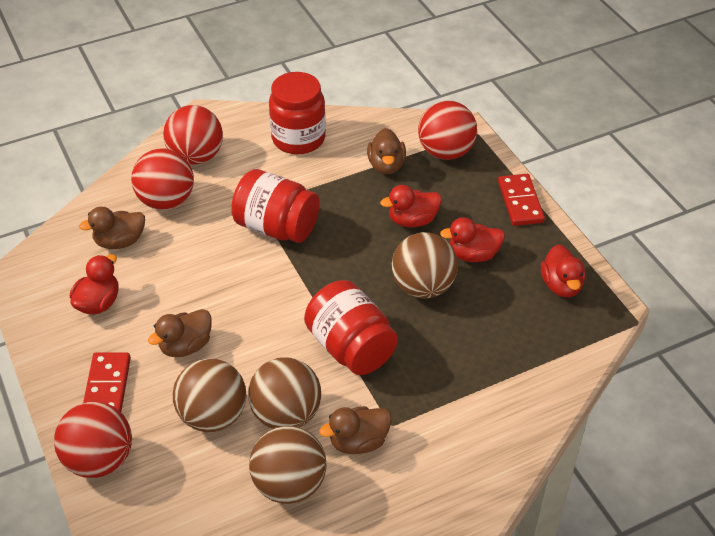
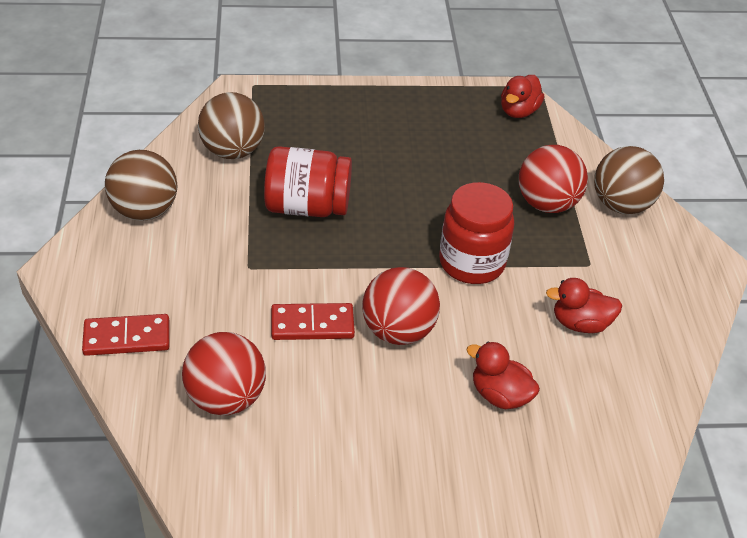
brown ball: [173,359,246,432] [248,357,321,429] [249,426,326,504] [392,232,458,299] = 4 -> [105,150,177,221] [198,92,265,159] [594,146,664,214] = 3
brown duck: [79,207,145,249] [148,309,212,357] [319,406,392,454] [367,128,406,175] = 4 -> none = 0
red ball: [54,402,132,478] [131,149,194,210] [163,105,223,165] [418,100,477,160] = 4 -> [182,332,266,415] [362,267,440,345] [519,145,588,213] = 3
red duck: [70,254,118,315] [380,185,442,227] [440,217,505,262] [541,244,585,297] = 4 -> [466,342,540,409] [501,75,544,118] [546,278,622,333] = 3
red jar: [231,169,320,243] [269,72,326,154] [304,280,398,375] = 3 -> [264,146,352,217] [439,182,514,284] = 2

